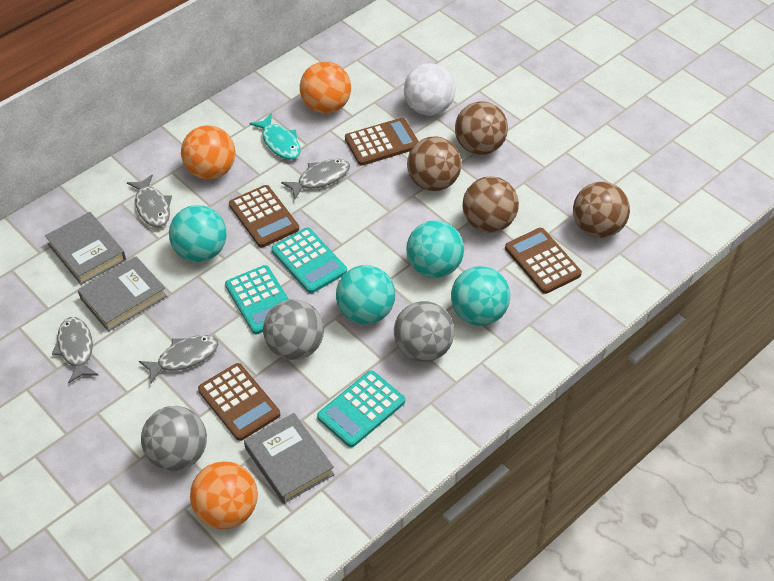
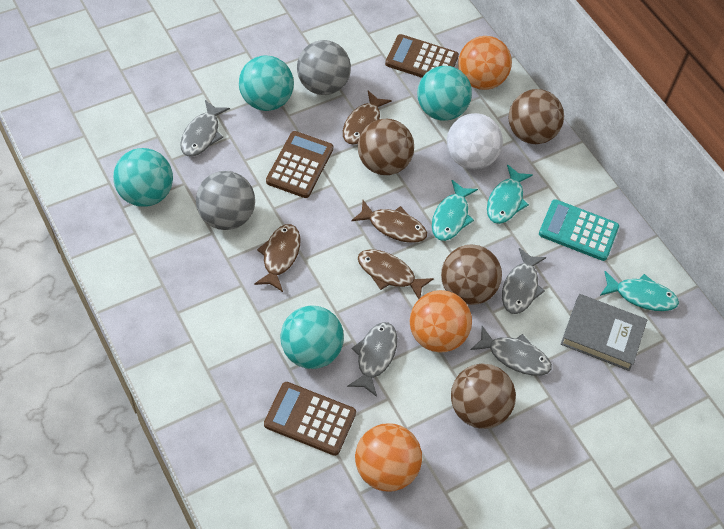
brown calculator: [198,363,280,441] [229,185,299,248] [345,118,419,166] [505,228,582,294] = 4 -> [264,382,356,456] [266,131,333,198] [385,34,459,78] = 3
brown fish: none = 0 -> [254,224,300,292] [343,91,392,145] [351,200,427,243] [358,249,434,299] = 4
grey ball: [141,406,207,471] [263,299,324,360] [394,301,454,362] = 3 -> [196,171,255,230] [297,40,351,95] = 2
grey book: [45,212,126,285] [78,256,167,332] [244,413,334,504] = 3 -> [561,294,647,371] = 1
turquoise calculator: [225,265,289,335] [272,228,347,293] [317,370,405,447] = 3 -> [539,199,619,261] = 1
turquoise fish: [249,113,301,160] = 1 -> [432,180,478,241] [487,164,533,224] [600,271,679,311] = 3

